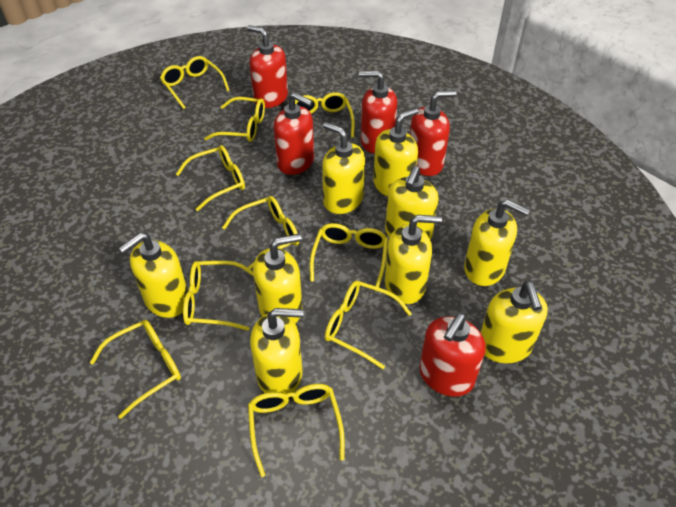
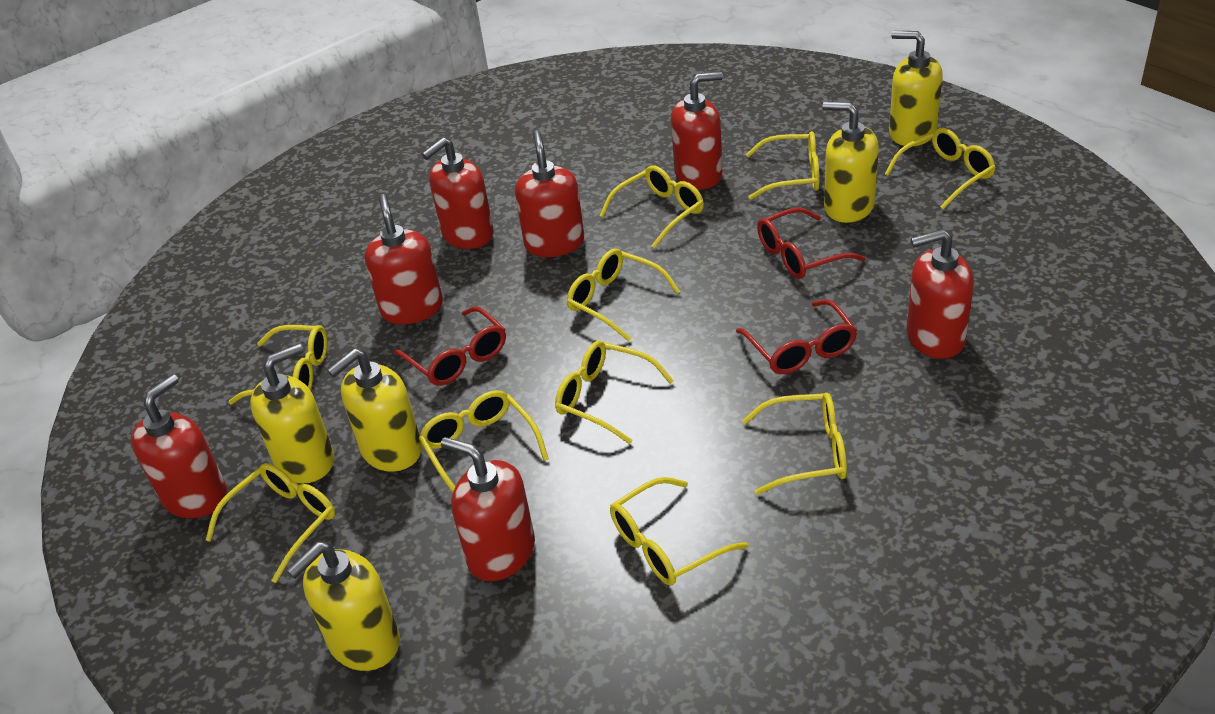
red glasses: none = 0 -> [393,306,506,386] [736,299,857,374] [757,207,865,279] = 3
red soap dispenser: [247,25,288,108] [273,92,314,175] [359,70,397,154] [410,90,456,176] [419,313,485,397] = 5 -> [131,374,227,518] [365,194,443,325] [422,137,494,249] [441,437,535,581] [515,130,584,257] [671,72,723,189] [907,229,974,359] = 7
yellow soap dispenser: [118,232,188,318] [250,308,304,394] [253,233,302,324] [322,122,365,214] [373,108,418,197] [385,166,439,240] [385,215,442,304] [464,199,531,286] [480,281,548,363] = 9 -> [250,343,334,483] [287,542,400,671] [327,348,422,472] [823,102,879,223] [889,31,943,146] = 5

